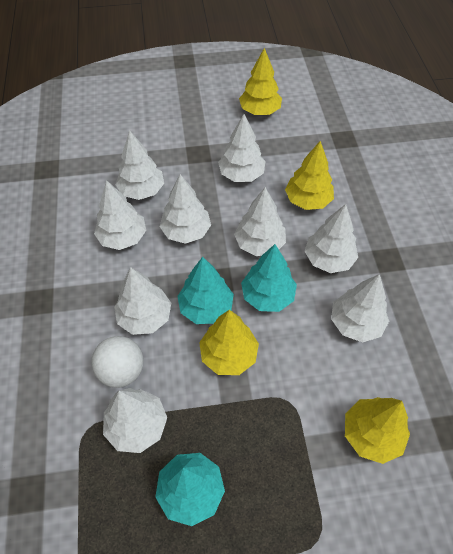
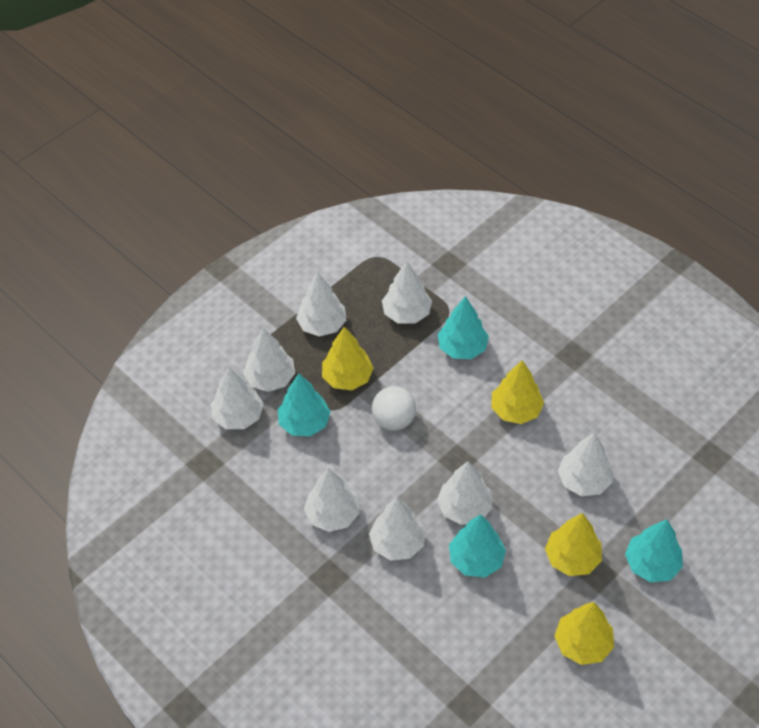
turquoise tree: [155,453,225,526] [177,257,234,324] [241,244,297,312] = 3 -> [278,373,331,436] [437,296,489,359] [449,514,506,577] [625,519,683,582] = 4
white tree: [94,180,146,250] [103,388,167,453] [114,267,171,335] [115,130,164,200] [160,174,211,244] [218,114,266,182] [234,187,286,256] [305,204,358,273] [331,274,389,342] = 9 -> [211,367,264,429] [243,328,295,392] [296,273,347,337] [304,468,359,532] [369,498,425,561] [382,261,432,324] [437,461,493,525] [558,433,613,496] = 8

